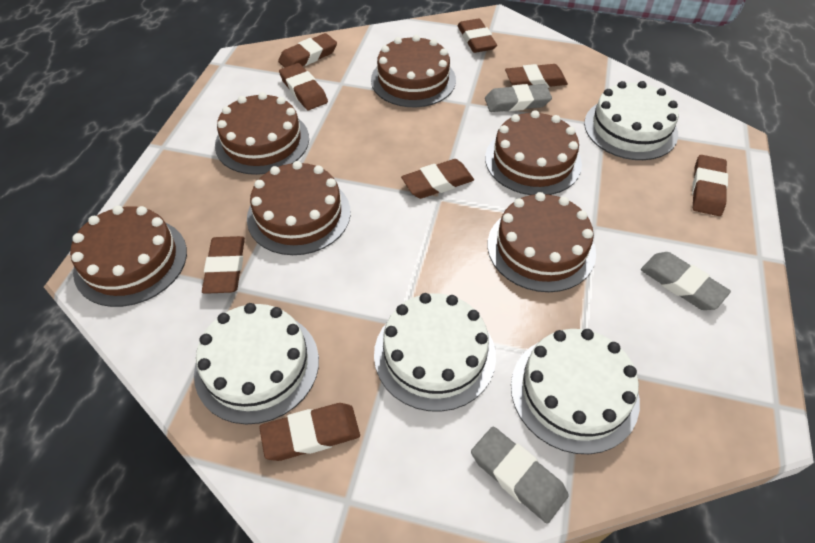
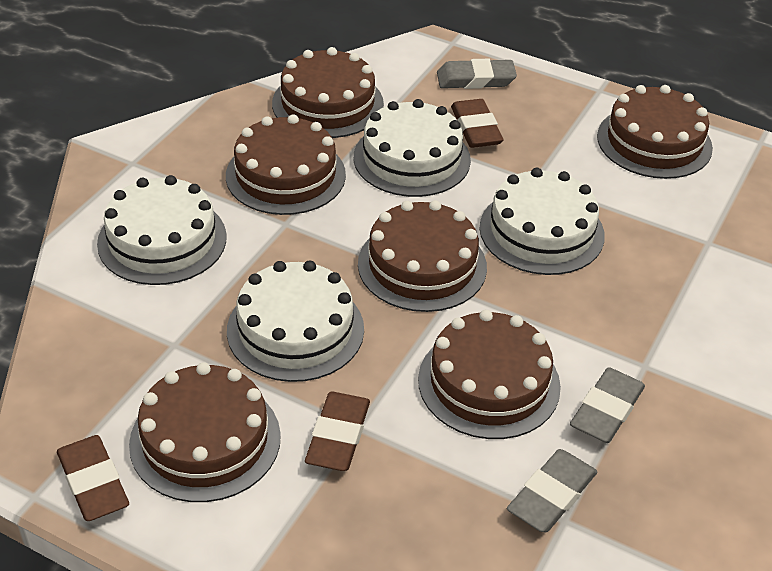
brown eraser: [202,236,245,294] [259,403,360,461] [278,33,337,68] [279,63,328,110] [401,159,474,199] [457,18,497,53] [505,64,568,88] [692,155,728,216] = 8 -> [57,435,129,521] [305,392,370,471] [451,99,503,148] = 3

